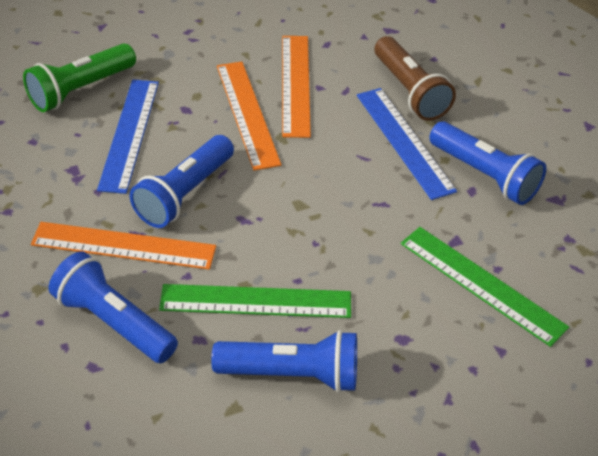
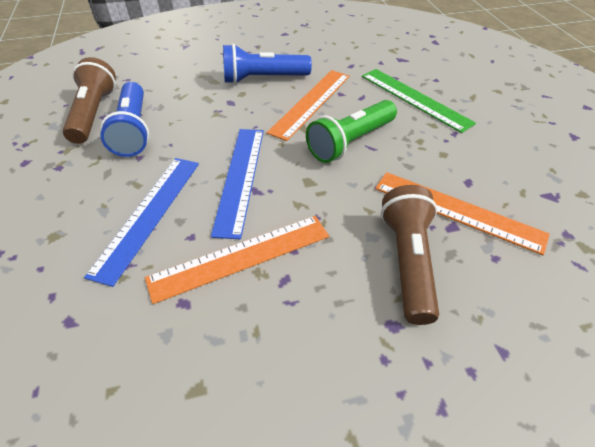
blue flashlight: [49,251,178,363] [130,135,234,228] [211,330,357,393] [429,121,546,205] = 4 -> [100,82,149,157] [223,44,312,84] = 2
brown flashlight: [374,36,456,121] = 1 -> [63,57,116,144] [381,185,439,325] = 2
green ruler: [159,284,351,318] [401,227,569,347] = 2 -> [362,69,476,133] = 1

